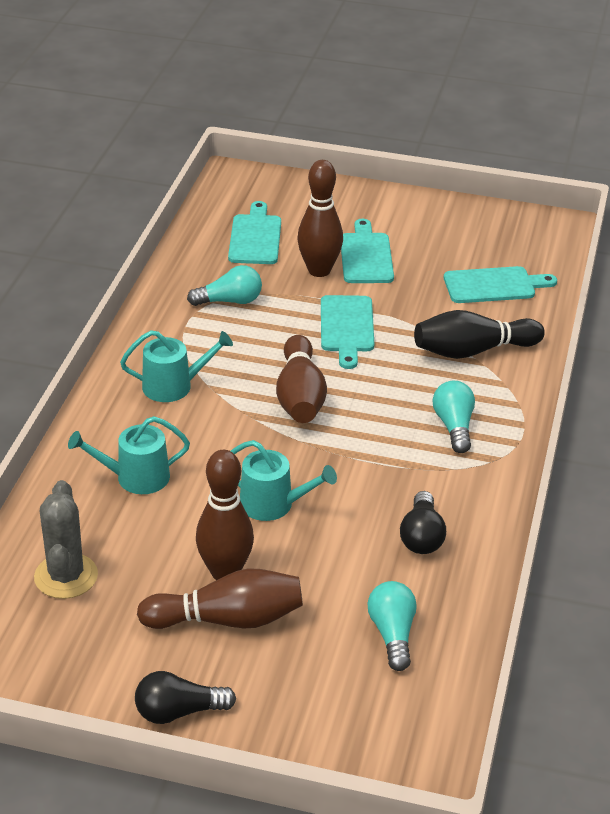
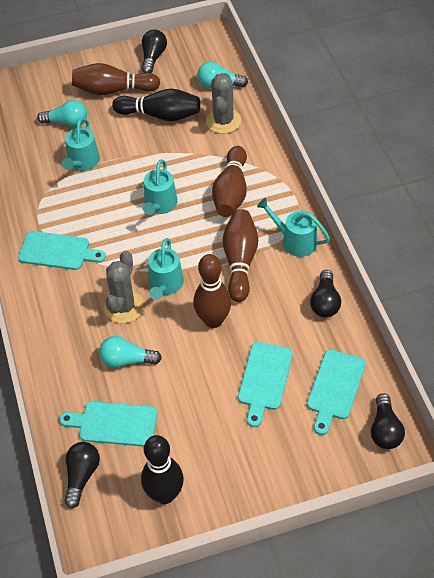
black bowling pin: [414,310,545,359] = 1 -> [112,89,200,121] [141,435,184,504] = 2
black light bulb: [135,671,236,724] [400,491,446,554] = 2 -> [64,442,100,509] [142,30,167,73] [310,270,341,317] [371,393,405,449] = 4
grey cactus: [34,480,98,599] = 1 -> [104,251,144,323] [206,73,241,134] = 2
turquoise watering can: [68,416,190,494] [120,330,233,402] [231,440,337,521] = 3 -> [62,118,100,171] [143,160,178,215] [148,238,184,300] [257,198,330,257] = 4

